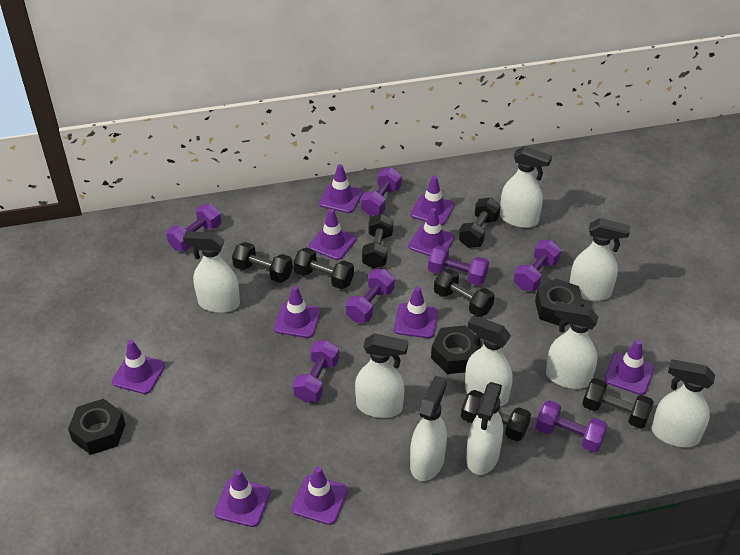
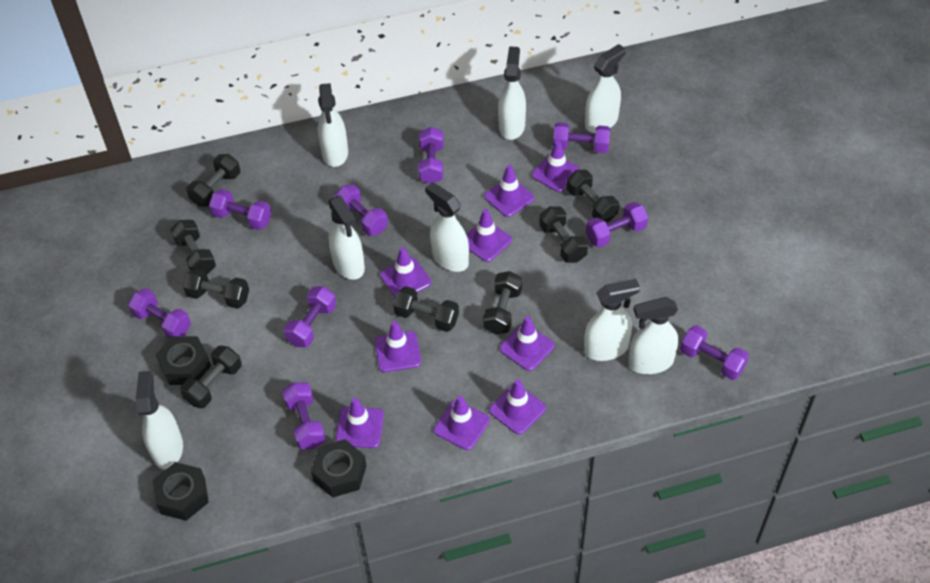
black dumbbell: [232,242,293,283] [293,247,354,289] [362,213,393,269] [434,269,495,317] [459,197,501,248] [461,390,531,441] [582,378,654,429] = 7 -> [170,220,216,274] [180,345,242,408] [183,268,249,309] [187,154,240,206] [393,286,459,332] [483,271,522,334] [539,206,588,263] [566,170,619,222] = 8
purple dumbbell: [166,204,221,251] [293,340,339,403] [346,269,395,323] [361,167,402,216] [428,245,489,286] [514,240,561,291] [536,400,608,452] = 7 -> [128,288,191,338] [209,189,272,230] [282,382,326,449] [284,287,336,347] [334,184,388,236] [418,127,444,184] [553,122,610,153] [586,202,648,247] [680,325,749,380] = 9
purple traffic cone: [112,340,165,394] [214,469,271,527] [274,286,321,338] [291,467,348,525] [309,209,356,260] [319,164,362,213] [394,287,438,338] [409,208,455,256] [410,176,455,225] [604,340,654,395] = 10 -> [336,398,384,448] [375,321,421,372] [380,247,431,298] [434,396,490,450] [466,209,512,262] [484,165,535,217] [489,379,546,435] [499,316,555,371] [532,140,581,192] = 9
white spray bottle: [183,231,240,313] [355,333,408,418] [410,376,447,481] [465,315,513,406] [466,382,503,475] [500,146,552,228] [546,302,598,389] [570,218,630,301] [652,359,715,447] = 9 -> [136,371,183,469] [318,83,348,167] [328,196,365,280] [425,182,469,272] [498,46,526,140] [584,279,640,361] [585,44,626,133] [628,297,679,374] = 8

